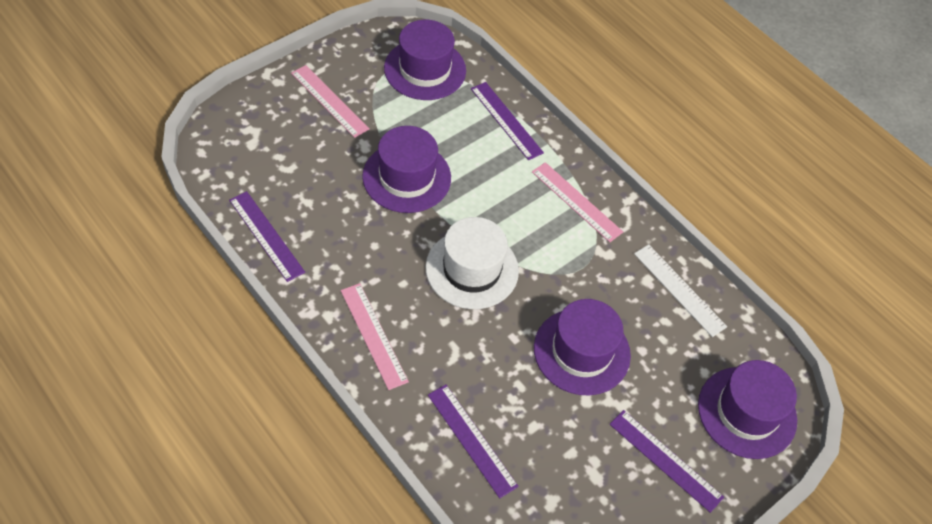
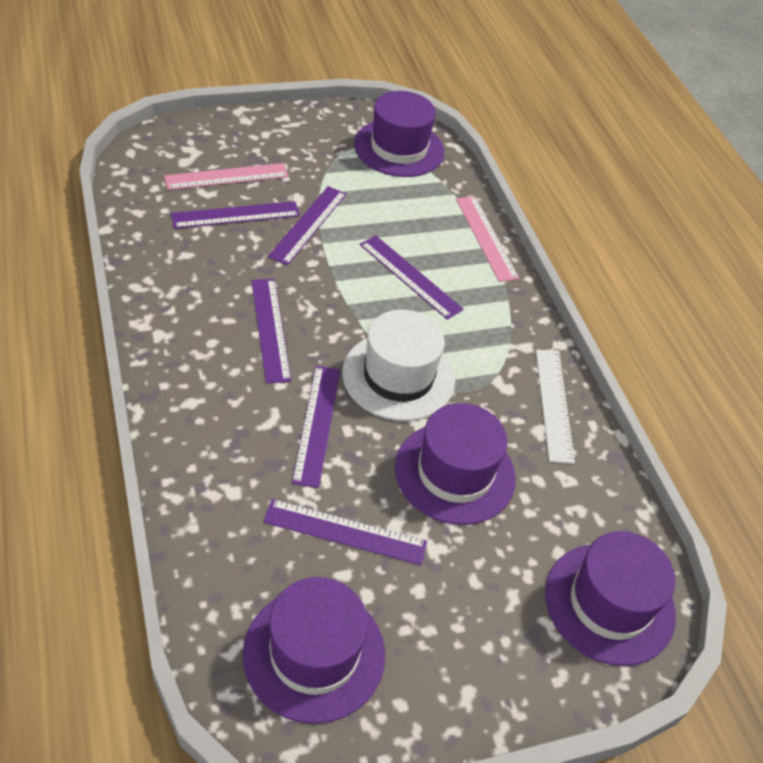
pink ruler: [291,65,370,138] [341,283,409,390] [532,162,623,242] = 3 -> [164,163,289,190] [456,196,519,282] = 2
purple ruler: [229,191,305,282] [428,385,519,499] [471,82,544,160] [610,410,724,513] = 4 -> [171,201,300,229] [251,279,291,384] [263,499,427,565] [268,186,347,265] [292,366,340,488] [360,235,464,320] = 6

